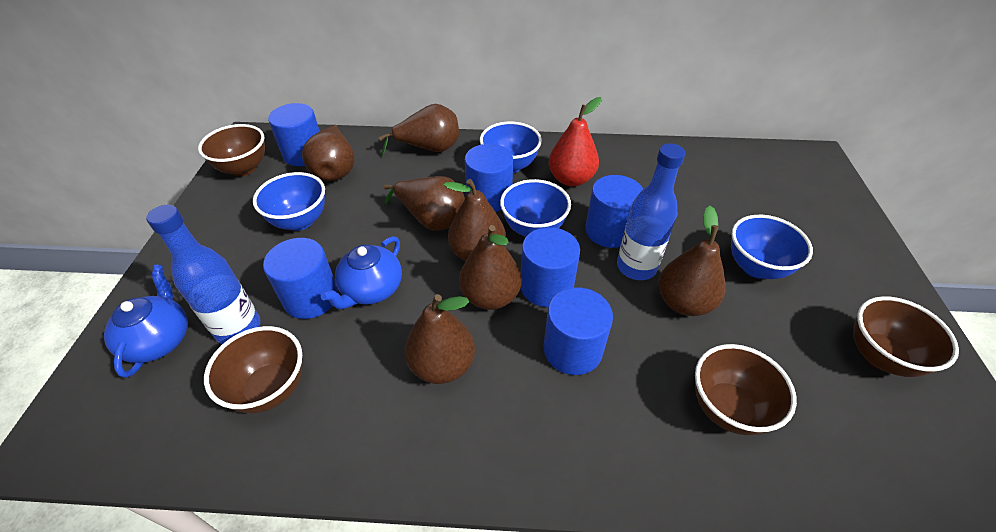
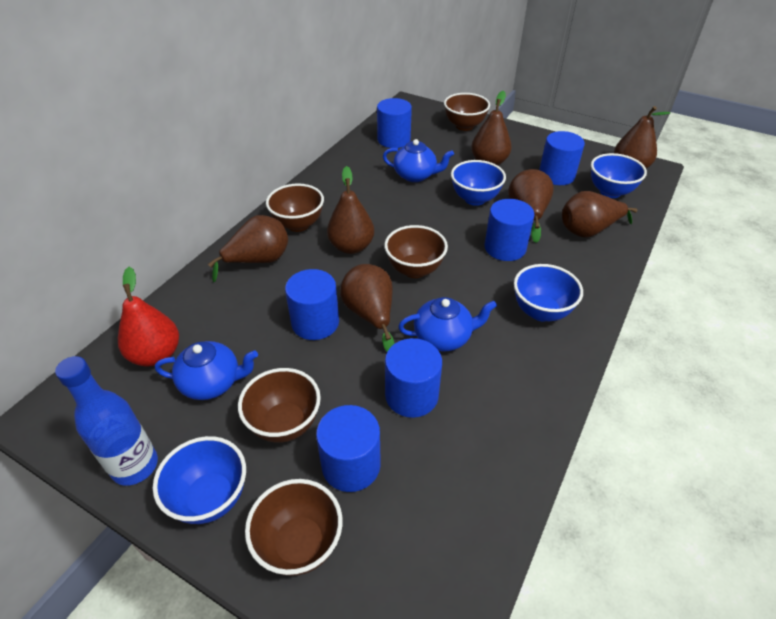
blue bottle: [146,205,260,344] [617,143,685,280] = 2 -> [55,356,158,486] = 1
blue teapot: [104,265,188,378] [321,236,402,309] = 2 -> [155,341,258,400] [383,139,454,182] [398,297,497,351] = 3
brown bowl: [198,124,265,176] [204,326,302,413] [695,344,797,435] [853,296,959,377] = 4 -> [238,368,321,443] [245,479,342,576] [266,183,324,232] [384,225,448,278] [444,93,490,131] = 5

